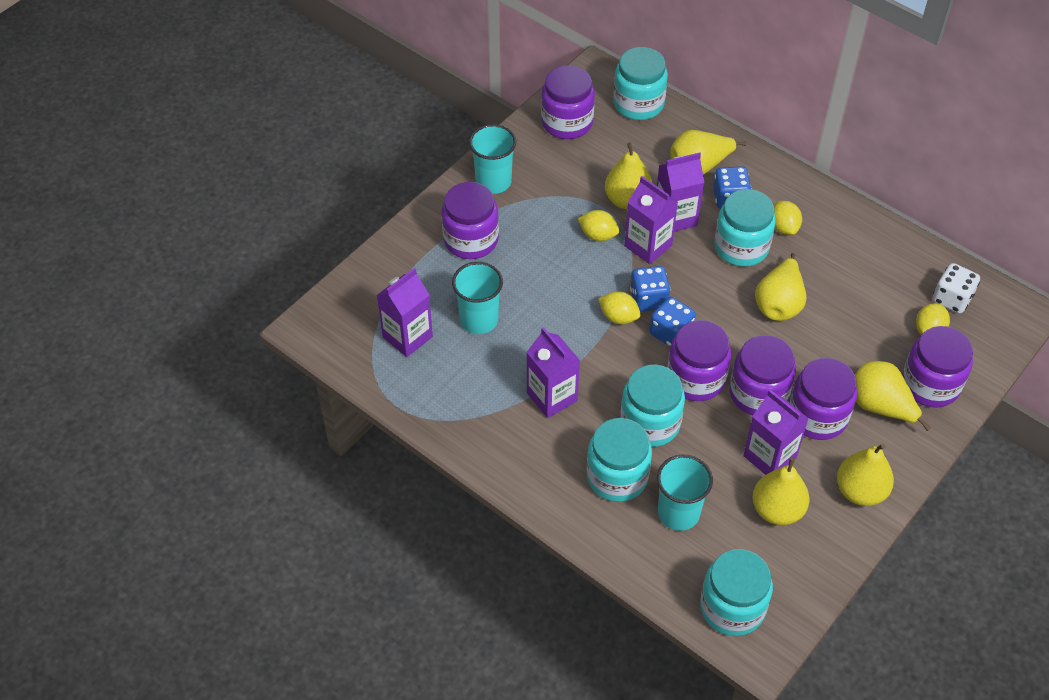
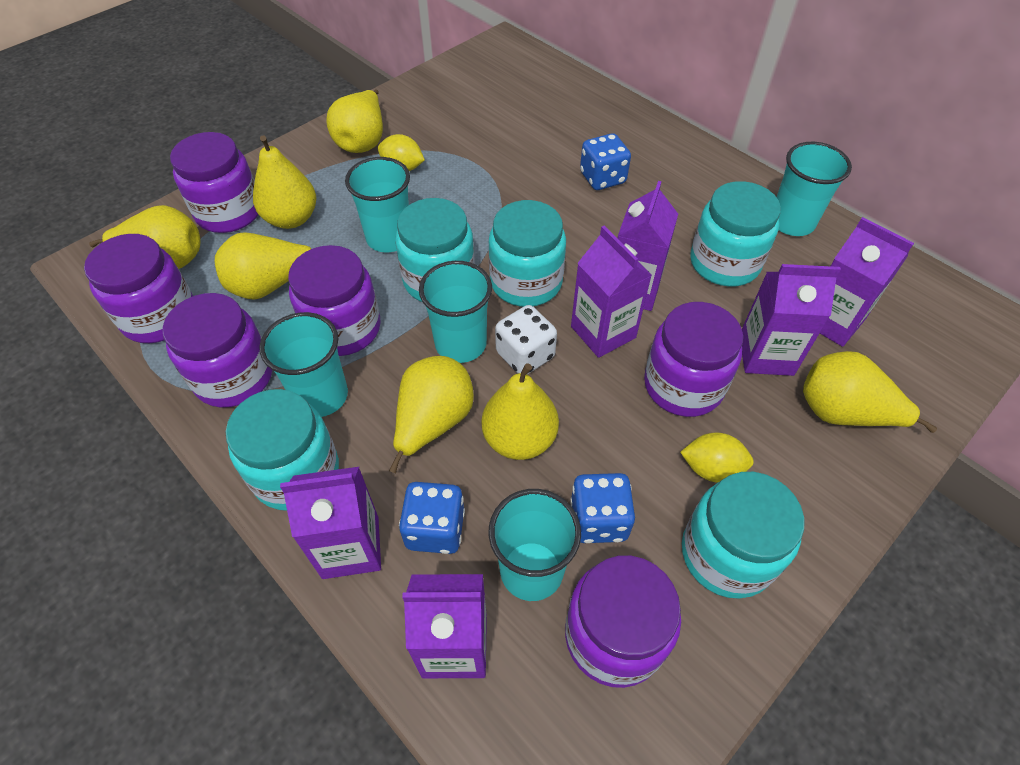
purple carton: [377,268,433,357] [527,327,580,418] [624,176,678,264] [657,152,704,232] [743,390,809,475] = 5 -> [280,467,381,579] [402,574,487,678] [571,226,652,358] [617,181,678,311] [742,264,841,376] [820,217,914,347] = 6
turquoise cup: [452,262,503,334] [469,124,516,194] [657,455,713,531] = 3 -> [259,312,348,417] [345,157,410,252] [419,261,492,363] [489,489,581,601] [776,142,852,236] = 5
yellow lemon: [578,210,619,241] [598,291,641,324] [774,201,802,235] [916,303,950,335] = 4 -> [378,134,425,171] [680,432,754,483] = 2
yellow pear: [605,142,652,209] [670,130,747,175] [753,457,809,525] [755,253,806,321] [837,443,894,506] [855,361,931,431] = 6 -> [89,205,200,269] [215,232,311,300] [253,135,316,229] [326,89,383,153] [389,356,474,473] [482,363,559,460] [803,351,937,433] = 7

